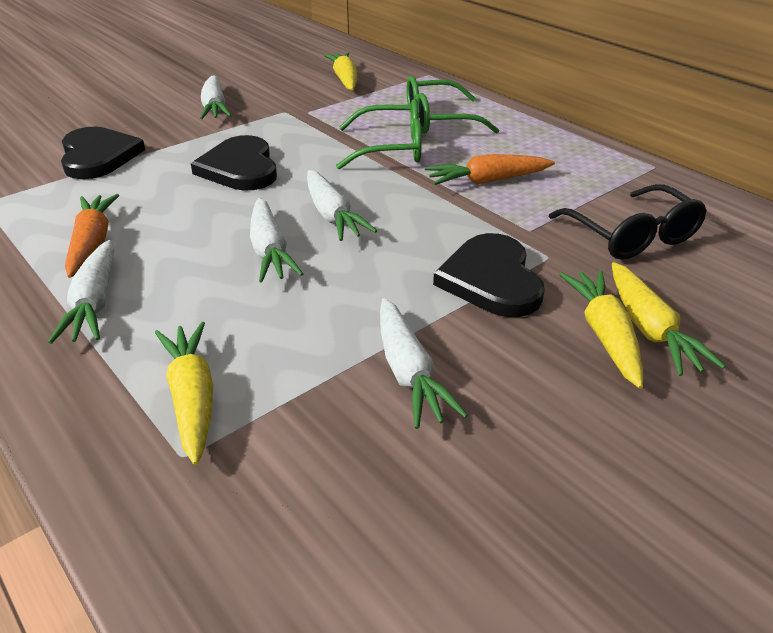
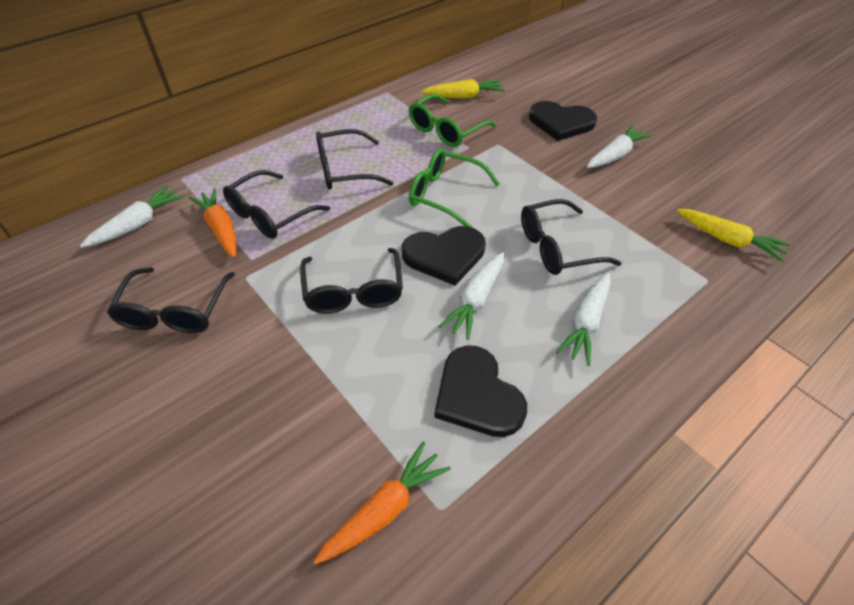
black glasses: [549,184,707,260] = 1 -> [107,267,235,333] [223,170,330,239] [300,248,403,314] [316,129,393,189] [521,199,621,275] = 5
white carrot: [48,240,114,344] [200,76,232,119] [250,198,303,282] [307,170,377,241] [380,298,468,429] = 5 -> [80,185,184,248] [438,252,504,340] [556,272,611,366] [587,125,653,168] = 4
yellow carrot: [155,322,213,465] [324,53,357,90] [559,270,643,389] [612,262,726,376] = 4 -> [422,79,505,99] [677,209,790,262] = 2

